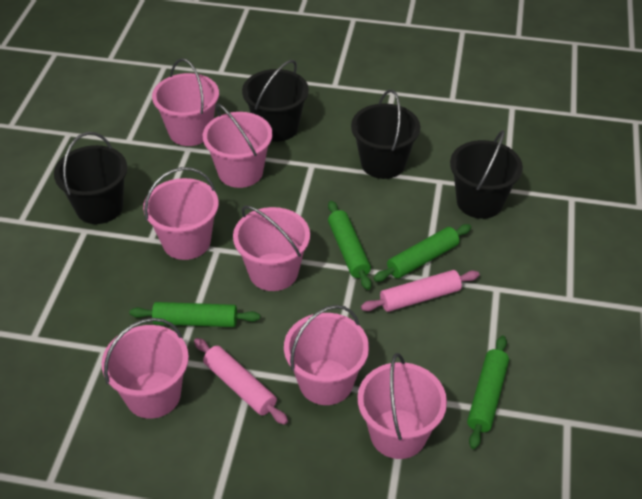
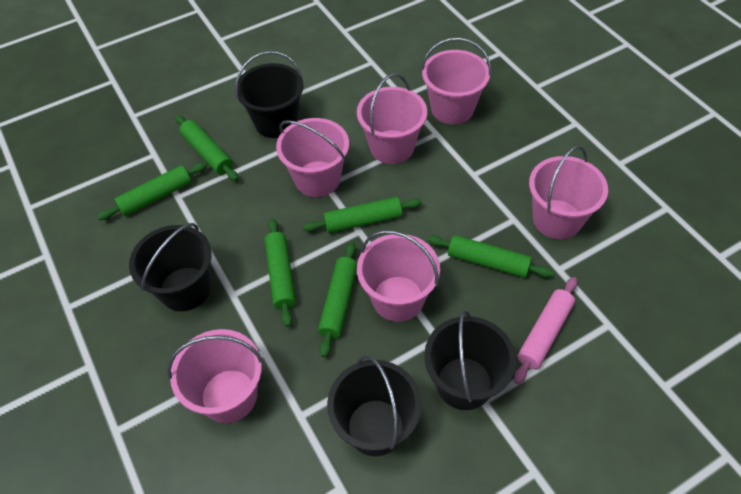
green rolling pin: [129,302,260,327] [328,201,371,290] [373,224,471,282] [467,336,509,449] = 4 -> [97,162,207,220] [175,115,238,181] [264,218,296,327] [303,197,422,233] [318,242,357,357] [428,235,553,278] = 6
pink bucket: [102,318,189,419] [143,167,219,260] [152,58,219,146] [203,104,273,188] [233,206,310,291] [284,305,369,405] [358,353,447,459] = 7 -> [167,329,263,423] [276,118,349,197] [357,73,427,164] [357,230,440,322] [421,37,491,124] [529,145,608,239] = 6
pink rolling pin: [194,338,288,425] [361,270,479,312] = 2 -> [514,277,577,384] = 1

